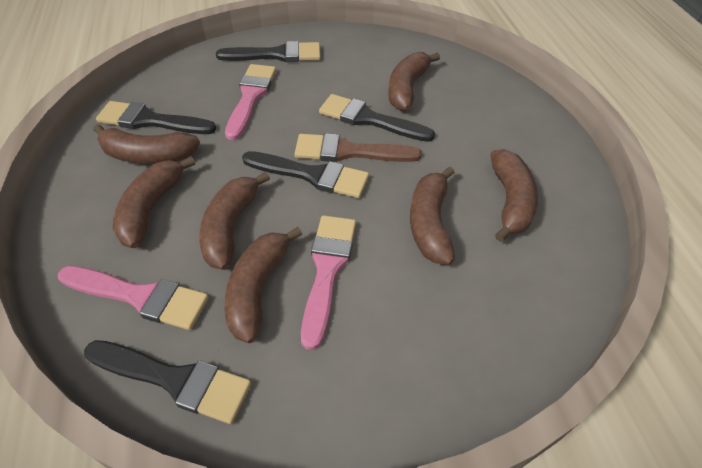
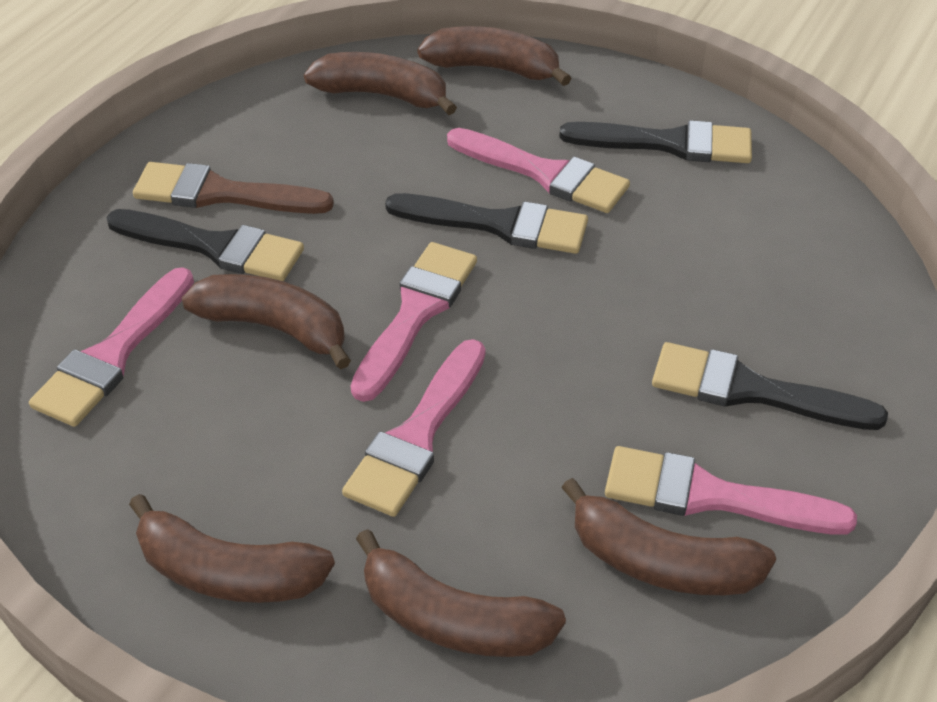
black brush: [84,340,251,424] [96,101,216,134] [216,41,321,62] [242,151,369,198] [319,94,435,142] = 5 -> [106,209,304,281] [385,193,588,254] [559,120,752,163] [652,342,888,430] = 4
brown banana: [93,124,200,164] [113,157,195,248] [200,172,270,270] [225,227,302,343] [388,52,440,111] [410,167,455,264] [491,149,538,242] = 7 -> [129,494,335,603] [182,274,351,369] [304,52,457,115] [356,529,566,657] [418,26,571,86] [561,478,776,595] = 6
pink brush: [58,266,209,330] [225,64,276,140] [301,215,356,350] = 3 -> [29,267,194,427] [342,339,485,517] [350,242,477,402] [447,128,630,213] [605,446,857,535] = 5

